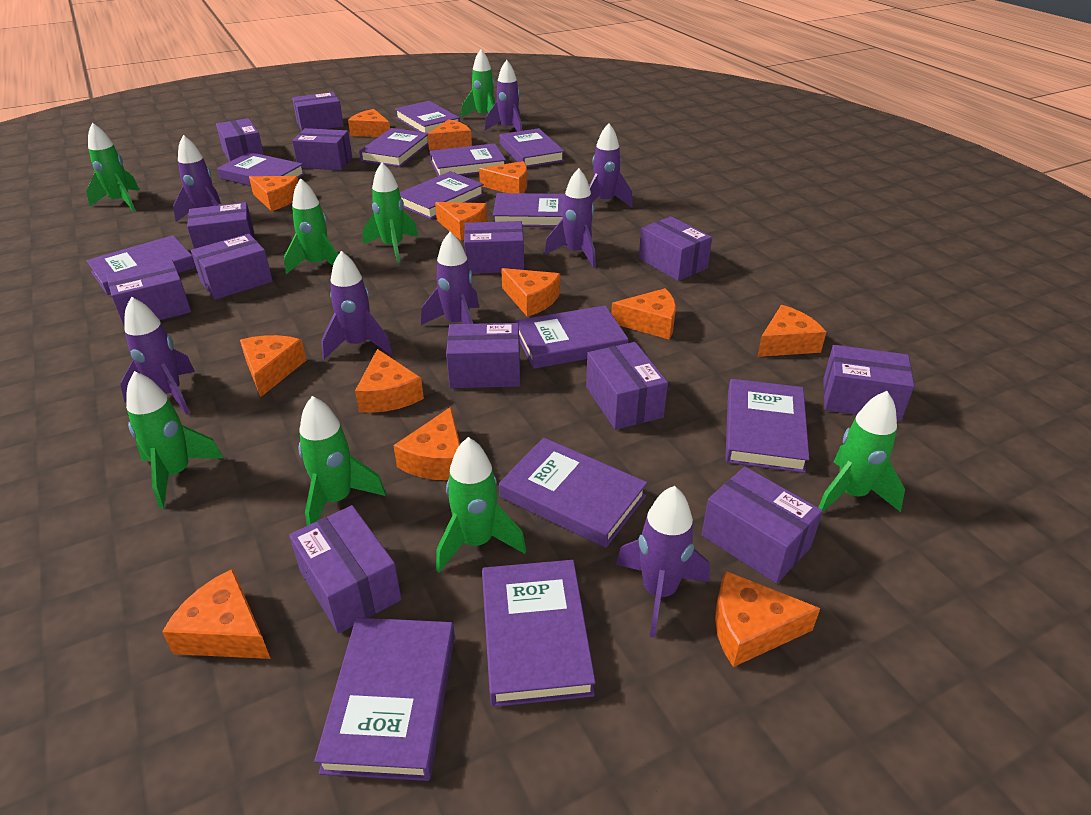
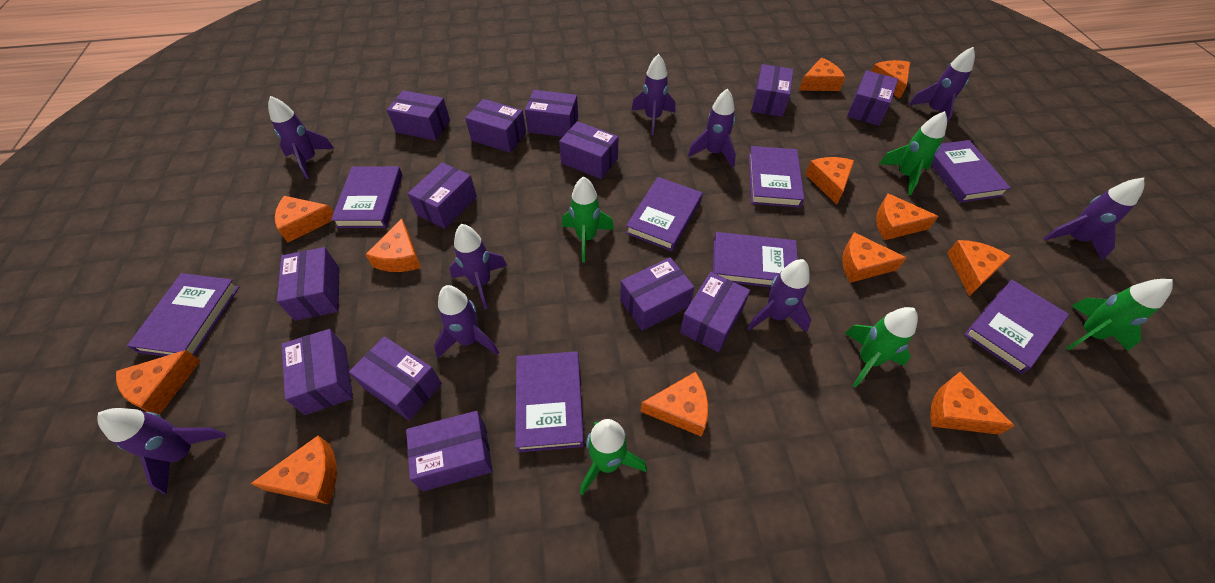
green rocket: [86,123,140,211] [126,371,224,508] [284,178,339,274] [299,396,386,526] [363,162,418,262] [436,437,526,572] [461,49,498,124] [818,391,905,512] = 8 -> [562,176,614,262] [580,419,647,496] [845,307,918,388] [879,111,947,195] [1067,279,1173,351] = 5
orange cheese: [162,569,271,659] [240,335,306,397] [249,176,299,211] [348,109,390,137] [355,349,424,413] [393,407,460,480] [428,119,472,150] [435,202,488,240] [479,161,527,193] [501,268,560,316] [611,288,676,340] [715,571,820,667] [757,305,826,357] = 13 -> [116,350,201,415] [250,435,337,504] [275,196,334,242] [365,219,421,272] [641,372,708,437] [799,58,845,91] [805,157,854,204] [842,232,907,283] [871,60,910,99] [876,193,939,240] [930,372,1015,435] [947,240,1011,296] = 12
purple book: [86,235,196,295] [217,152,305,186] [314,618,455,781] [359,128,428,167] [395,101,460,133] [400,171,484,219] [430,143,506,176] [482,560,596,707] [493,193,565,227] [499,438,648,548] [500,128,565,167] [515,305,629,369] [725,379,810,473] = 13 -> [127,273,239,356] [331,166,402,228] [515,351,584,452] [626,177,703,251] [713,232,798,287] [748,146,804,208] [931,140,1011,203] [964,280,1069,374] = 8
purple rocket: [120,297,195,415] [173,135,221,222] [321,251,392,360] [421,232,479,325] [485,60,522,132] [544,168,596,268] [589,123,633,207] [616,486,710,638] = 8 -> [98,408,227,494] [268,96,335,179] [434,285,499,358] [449,224,507,309] [631,54,675,135] [688,89,736,168] [747,259,811,333] [909,47,975,124] [1043,178,1144,261] = 9

